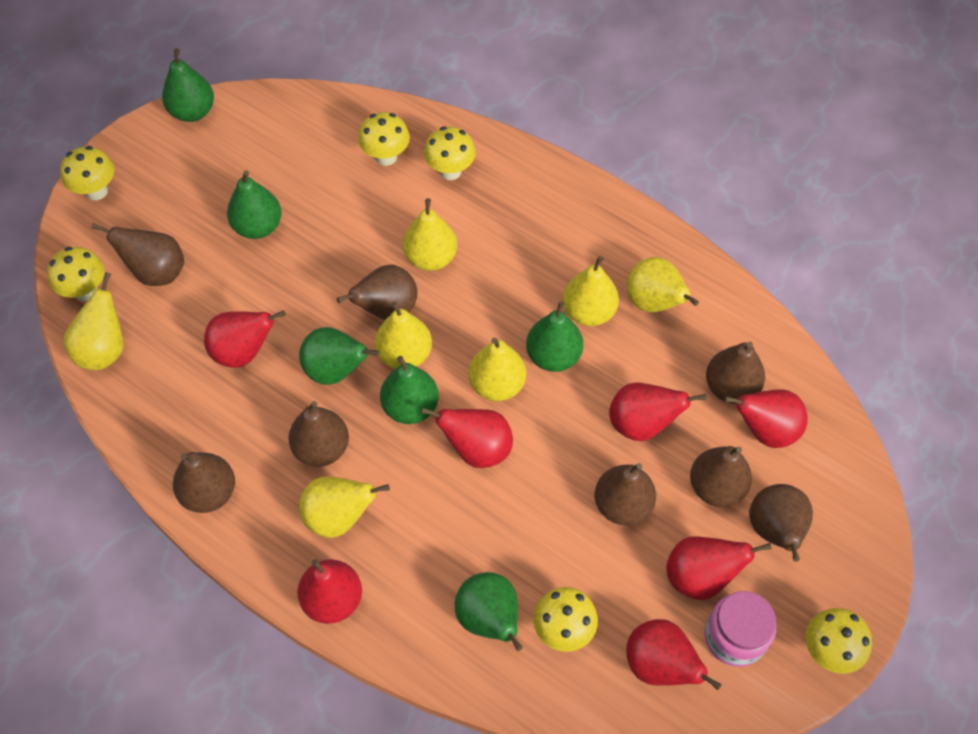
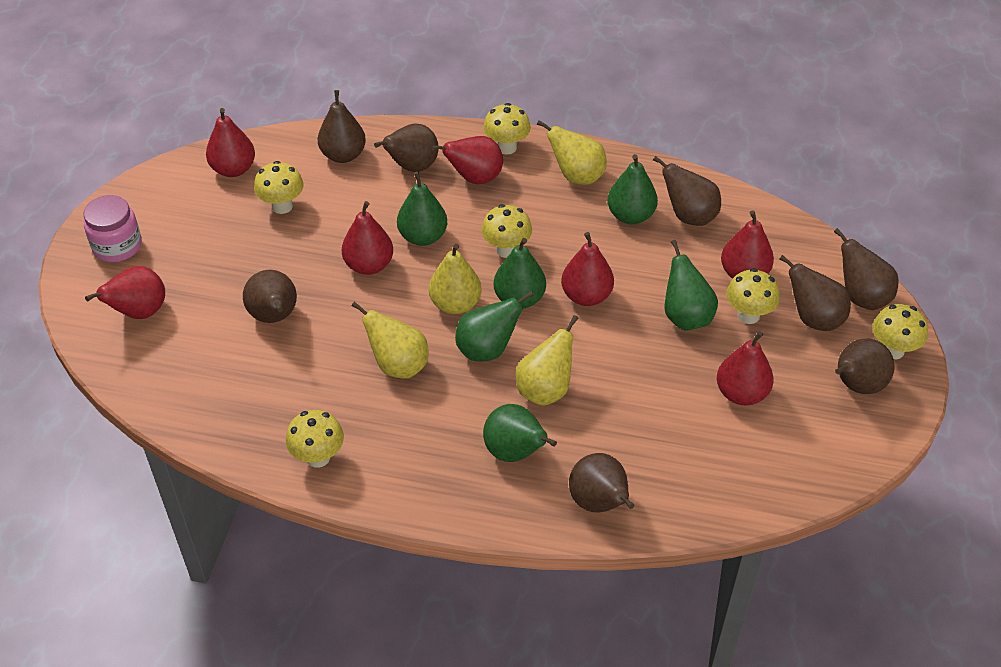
yellow pear: [63,272,124,370] [299,476,390,538] [375,302,432,369] [403,198,457,271] [468,338,526,401] [563,256,619,326] [627,257,699,312] = 7 -> [352,302,429,379] [429,244,482,314] [515,315,578,406] [537,120,607,185] = 4

